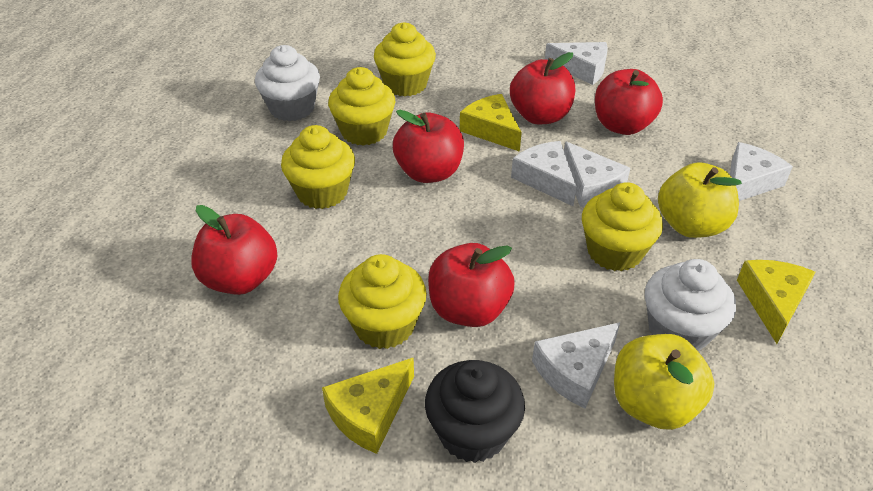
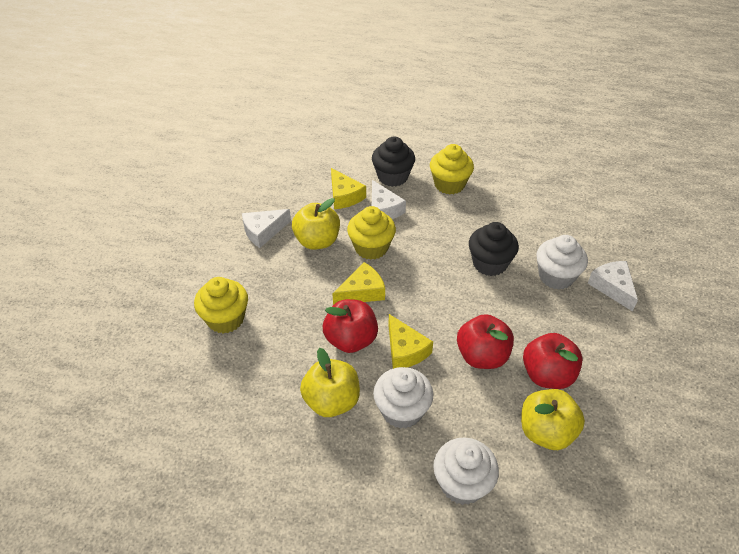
black cupcake: [425,360,525,463] = 1 -> [372,137,415,187] [469,222,519,276] = 2
red apple: [191,205,278,295] [393,110,464,183] [428,243,515,327] [510,52,575,124] [595,69,663,135] = 5 -> [323,299,378,353] [457,314,514,369] [523,333,583,389] = 3
white cheese: [511,141,577,206] [532,322,620,408] [545,42,608,85] [564,141,630,207] [730,142,793,201] = 5 -> [242,209,291,248] [372,180,406,219] [588,261,638,312] = 3
white cupcake: [255,45,320,121] [645,259,736,351] = 2 -> [373,367,433,429] [433,438,499,505] [536,235,588,290] = 3
yellow apple: [614,334,715,430] [658,162,742,238] = 2 -> [292,198,340,250] [300,348,360,417] [521,389,585,450] = 3
yellow cupcake: [281,125,355,209] [328,67,396,146] [338,254,427,349] [374,22,436,96] [582,182,663,271] = 5 -> [194,277,248,333] [347,206,396,260] [430,144,474,194] = 3

